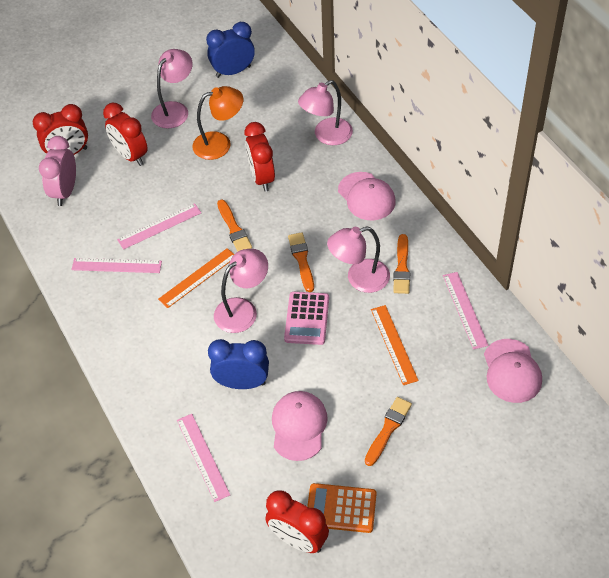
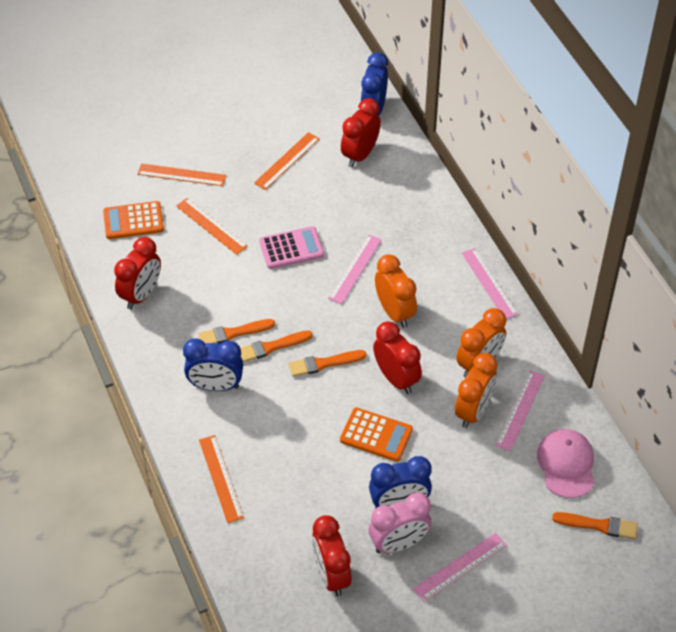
blue clock: [206,22,255,78] [208,339,269,389] = 2 -> [183,338,243,391] [360,52,388,115] [369,456,432,509] = 3
orange calculator: [307,483,376,533] = 1 -> [103,201,164,239] [340,408,413,462] = 2
orange clock: none = 0 -> [375,254,417,328] [455,353,497,428] [456,308,506,378] = 3
orange lamp: [192,86,243,160] = 1 -> none = 0
orange ruler: [158,248,234,308] [371,305,419,385] = 2 -> [138,164,226,186] [176,198,248,255] [199,435,244,523] [254,132,320,190] = 4
pink cap: [272,391,328,461] [338,172,396,220] [484,339,542,403] = 3 -> [537,429,594,498] = 1
pink lamp: [151,49,193,128] [214,249,268,333] [298,80,353,145] [327,227,390,293] = 4 -> none = 0

